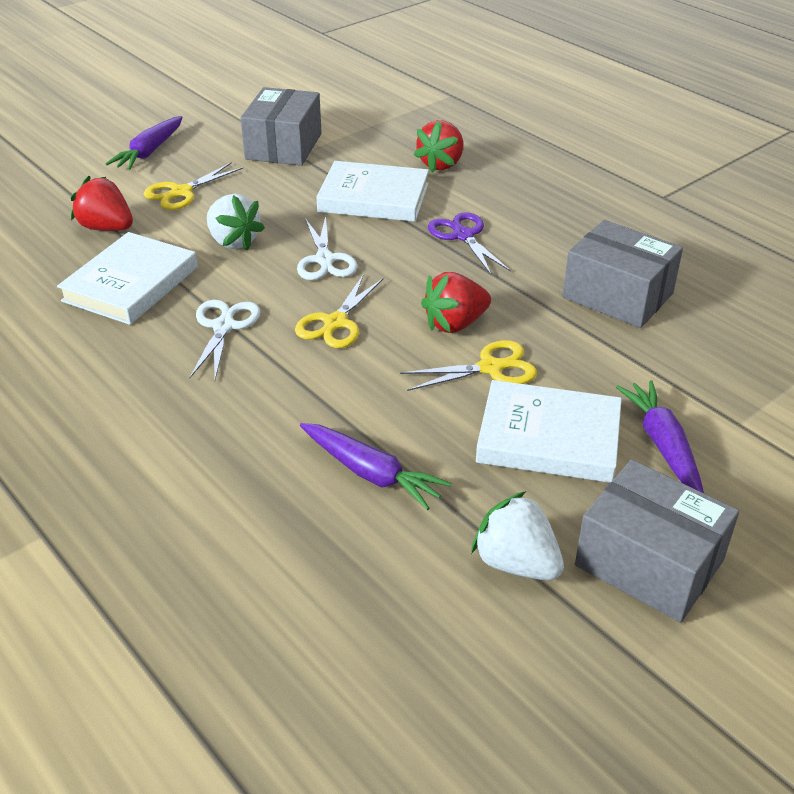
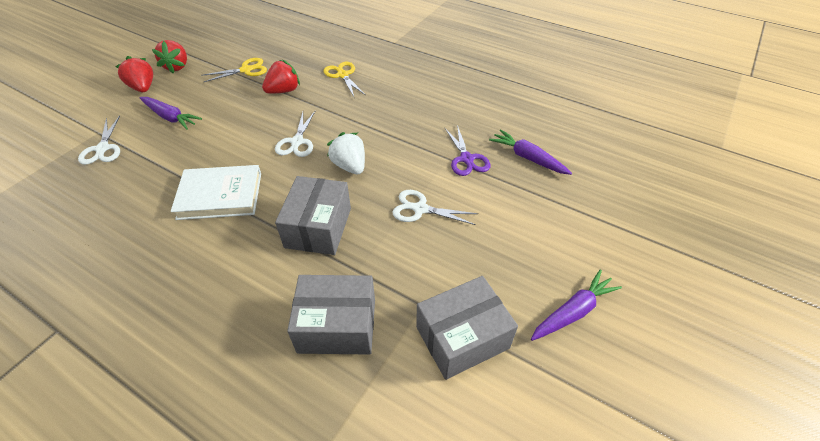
white book: [57,232,198,325] [316,161,429,222] [476,380,622,483] = 3 -> [171,165,261,220] = 1
white scissors: [190,300,260,379] [297,216,358,280] = 2 -> [78,116,120,165] [275,110,316,157] [392,190,478,225] = 3
white strawberry: [207,194,265,251] [471,491,564,580] = 2 -> [327,132,365,174] = 1
yellow scissors: [144,163,243,210] [295,274,384,348] [400,340,537,391] = 3 -> [203,58,267,82] [324,62,365,97] = 2

